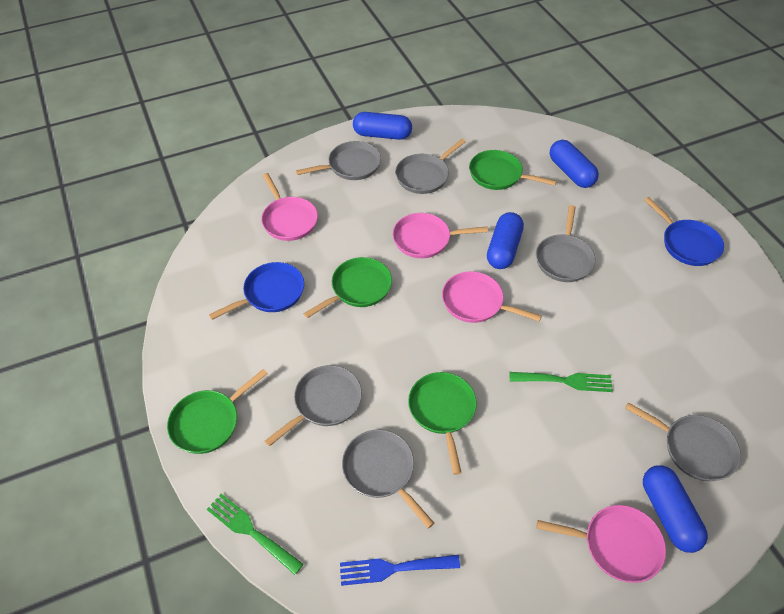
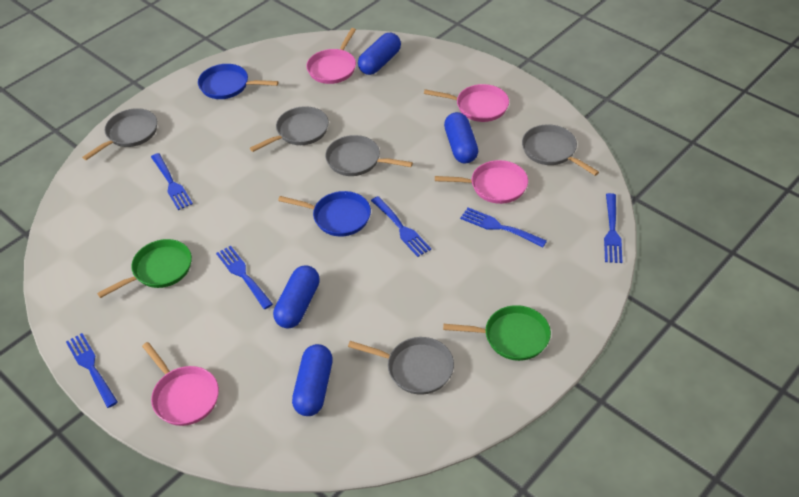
blue fork: [340,555,460,586] = 1 -> [66,333,118,408] [151,153,193,210] [216,246,273,309] [371,196,431,257] [460,208,547,247] [604,193,622,263] = 6
green fork: [207,494,303,575] [510,372,613,392] = 2 -> none = 0
green pan: [167,369,268,454] [303,257,392,318] [408,372,477,475] [469,150,557,190] = 4 -> [97,239,192,298] [443,305,551,361] = 2
grey pan: [265,365,362,447] [296,141,381,180] [342,430,434,528] [395,139,466,194] [536,205,595,282] [625,402,741,481] = 6 -> [82,108,157,160] [250,106,329,152] [325,135,413,176] [348,337,454,395] [522,124,599,176] = 5

